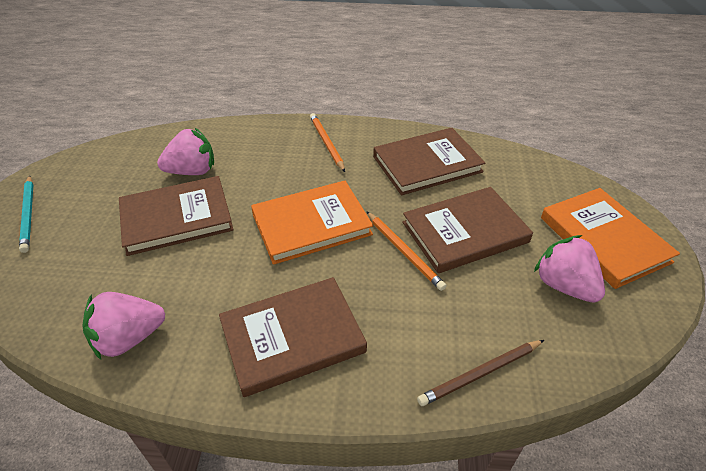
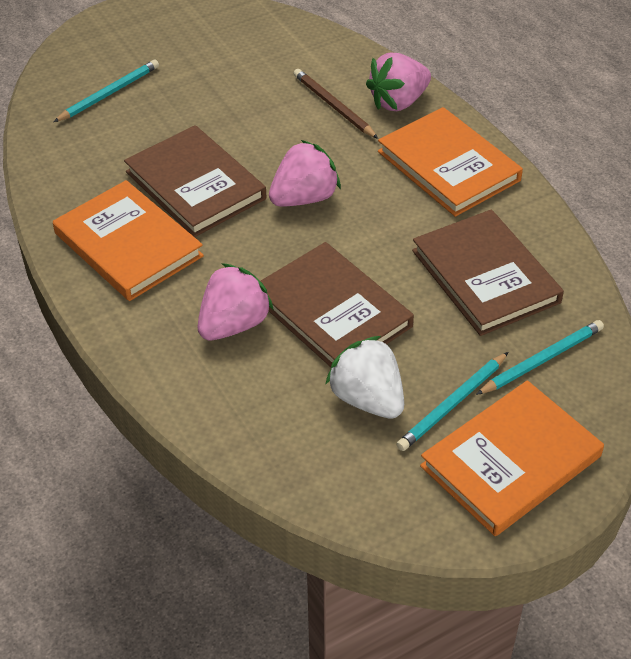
brown book: [119,176,234,256] [219,277,367,397] [373,128,485,195] [402,187,533,273] = 4 -> [124,125,266,237] [261,242,414,367] [412,210,564,336] = 3
orange book: [251,181,373,265] [541,188,680,289] = 2 -> [53,180,204,301] [378,107,523,217] [420,380,604,536] = 3
orange pencil: [310,113,345,172] [366,211,446,291] = 2 -> none = 0
turquoise pencil: [19,175,33,253] = 1 -> [53,60,159,122] [396,352,508,451] [476,320,604,395] = 3
white strawberry: none = 0 -> [325,336,404,419] = 1

